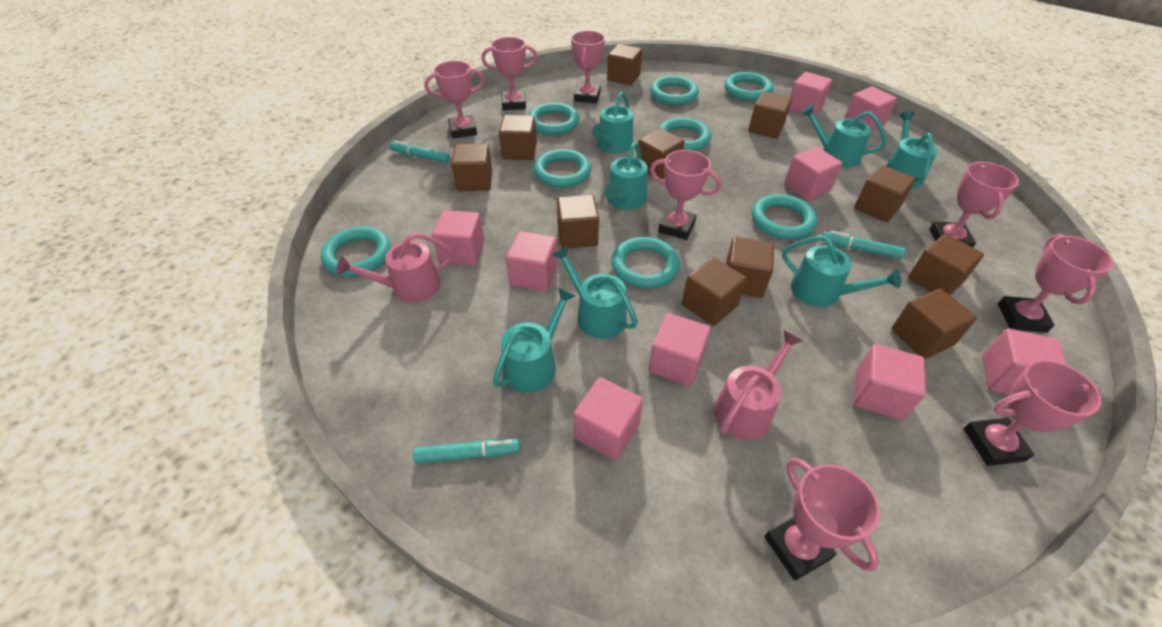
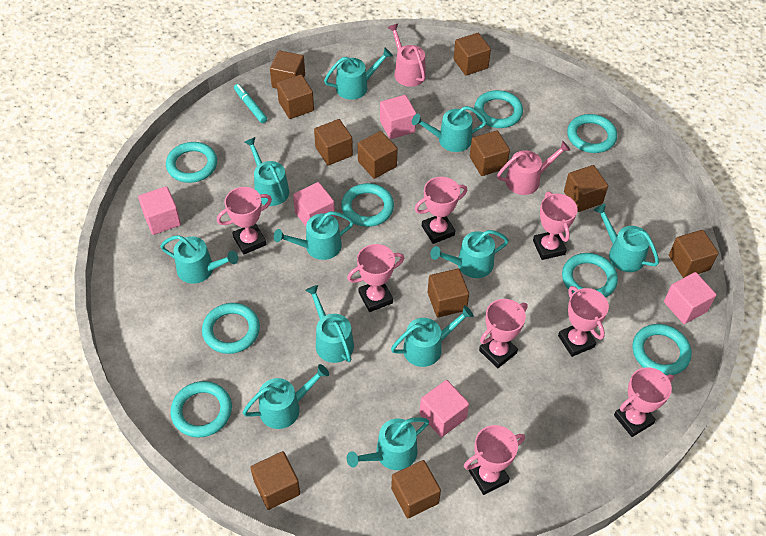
pink cube: [432,210,484,266] [506,231,558,292] [574,377,643,461] [648,313,711,386] [784,147,842,201] [789,72,832,116] [844,86,897,132] [854,344,926,420] [982,329,1067,395] = 9 -> [138,186,181,235] [293,182,335,226] [380,95,416,139] [420,380,469,437] [664,272,717,324] = 5
turquoise marker: [389,140,450,163] [413,439,520,464] [822,230,906,259] = 3 -> [234,84,267,123] = 1
turquoise watering can: [493,287,575,393] [552,246,638,339] [592,92,633,153] [604,143,648,209] [782,236,901,307] [801,104,887,168] [886,112,937,189] = 7 -> [160,235,238,284] [243,364,329,429] [245,137,289,206] [274,211,354,260] [305,285,354,363] [324,48,393,100] [347,417,429,470] [391,305,474,367] [412,106,487,152] [430,230,509,278] [594,204,659,272] = 11

